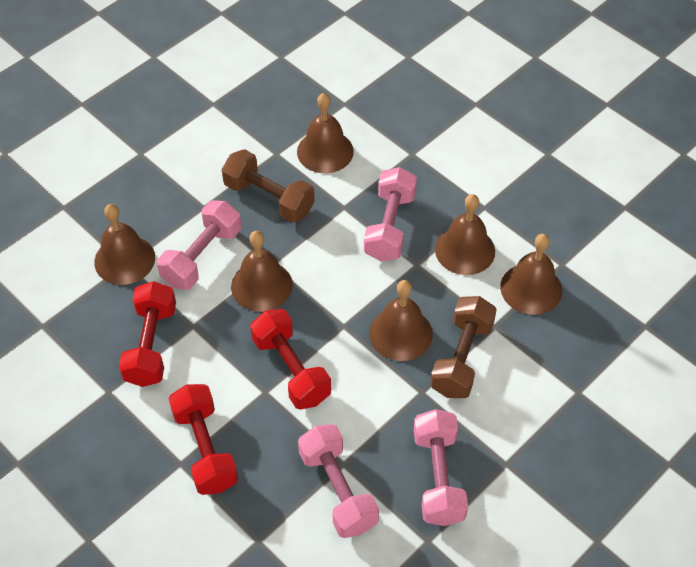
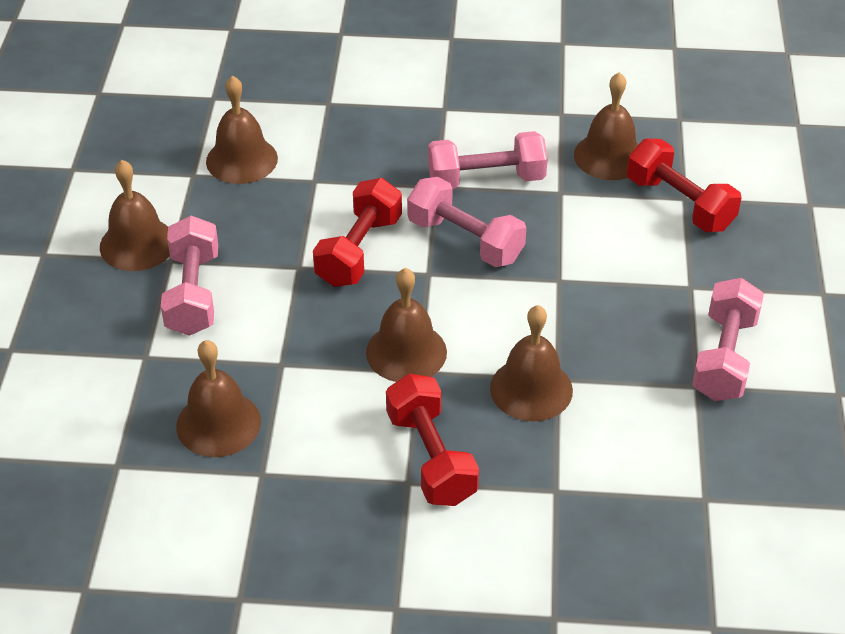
brown dumbbell: [222,149,315,223] [430,296,497,398] = 2 -> none = 0

